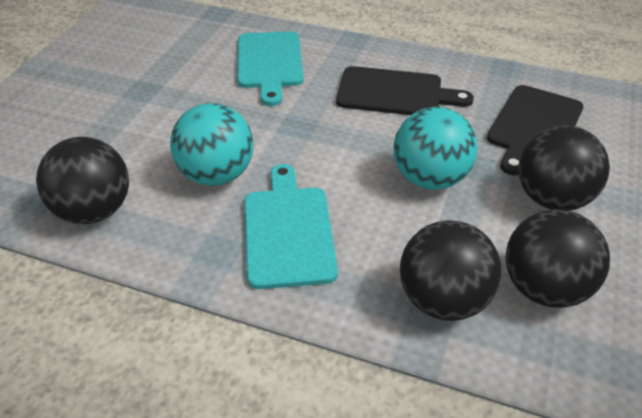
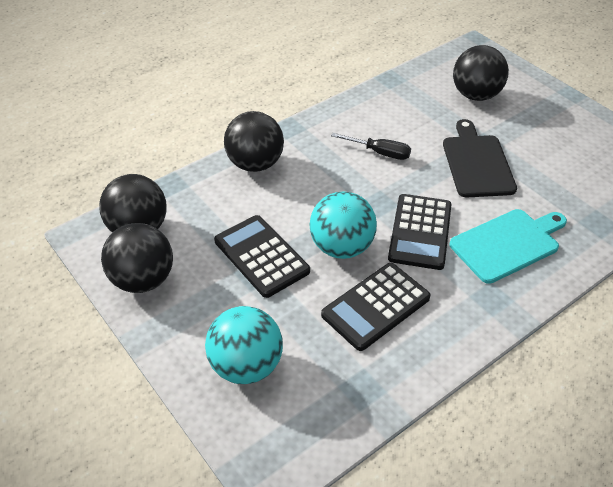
black calculator: none = 0 -> [214,215,310,298] [321,263,431,351] [388,194,452,270] = 3
black cutting board: [336,66,474,115] [487,85,584,175] = 2 -> [443,119,517,197] = 1
black screwdriver: none = 0 -> [331,133,411,160] = 1
turquoise cutting board: [237,31,304,106] [245,164,338,289] = 2 -> [449,209,567,284] = 1

